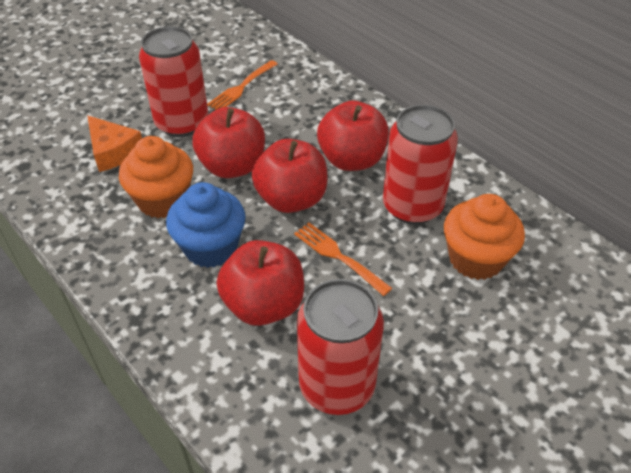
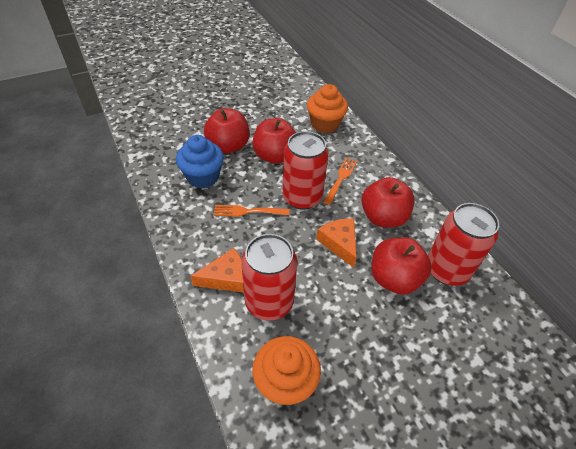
orange cheese: [87,115,142,172] = 1 -> [191,248,244,293] [316,218,357,268] = 2

